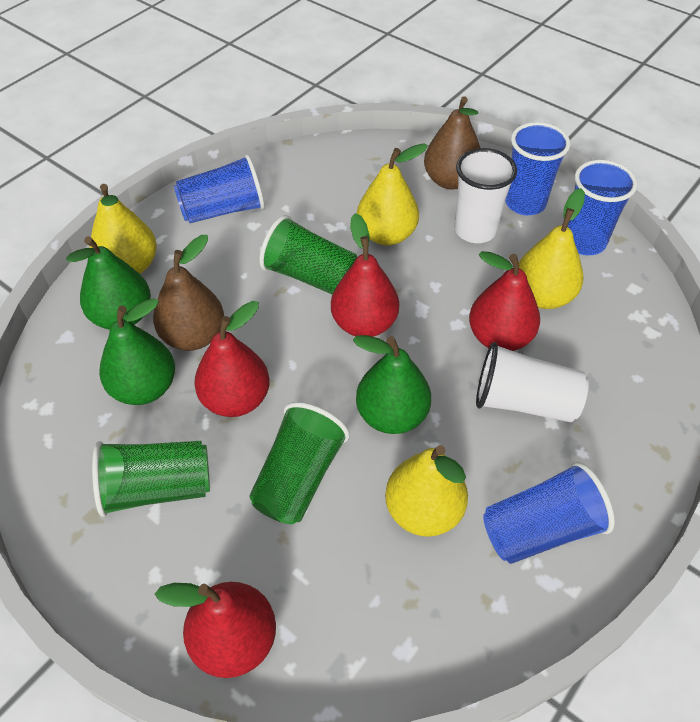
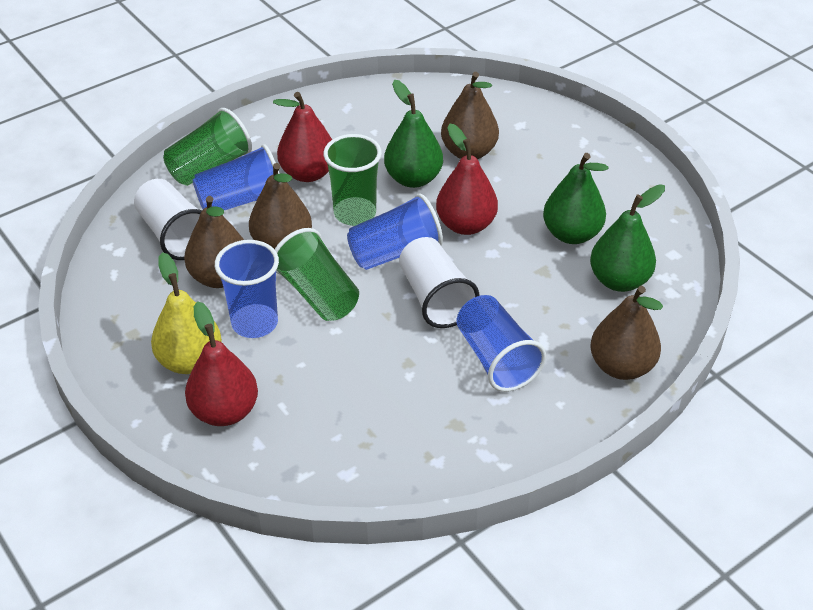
brown pear: [153,235,224,351] [424,96,480,190] = 2 -> [184,196,244,288] [249,163,312,249] [441,72,499,159] [590,286,663,380] = 4
red pear: [155,582,276,678] [194,301,270,417] [331,213,399,337] [469,251,540,351] = 4 -> [185,301,258,426] [273,92,332,182] [436,123,498,235] = 3
yellow pear: [90,184,157,274] [357,143,428,246] [385,445,468,537] [519,188,585,309] = 4 -> [151,252,222,374] = 1

